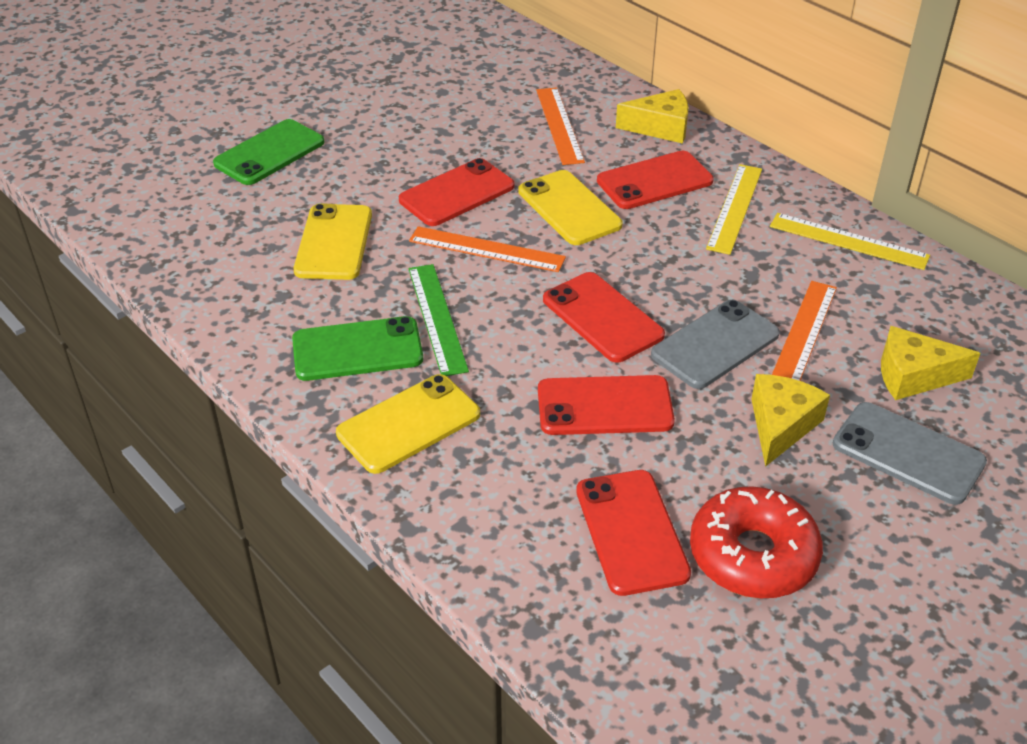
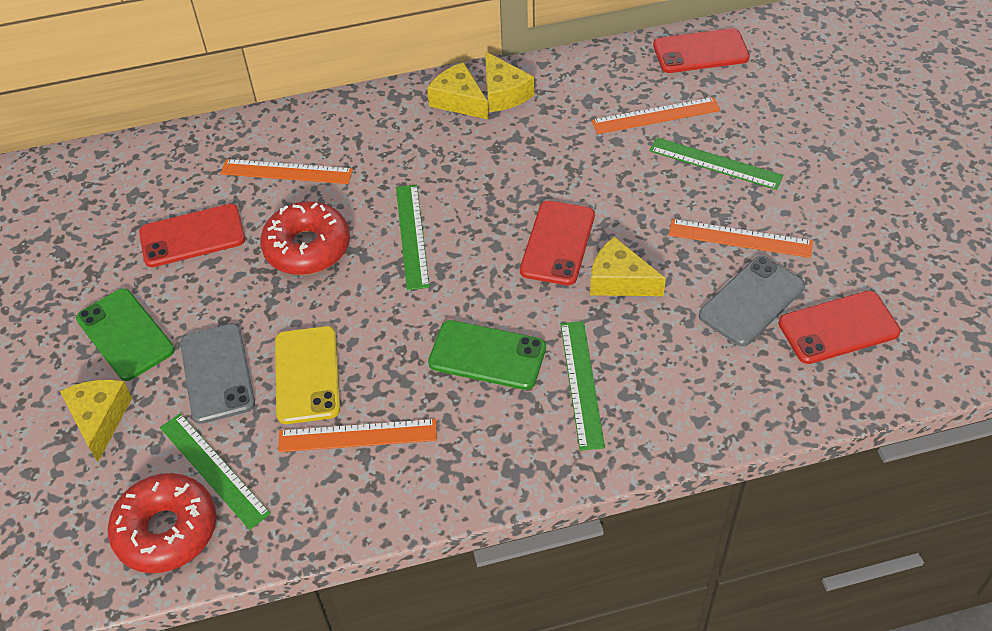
green ruler: [409,264,469,376] = 1 -> [160,413,271,530] [396,185,430,290] [561,321,605,451] [650,137,783,190] = 4
orange ruler: [409,226,566,272] [536,87,585,165] [772,281,837,381] = 3 -> [220,159,353,184] [278,419,437,452] [592,97,721,134] [669,219,813,258] = 4
red donut: [690,486,823,598] = 1 -> [108,473,216,573] [260,201,350,275] = 2
red phone: [399,158,514,226] [538,375,675,435] [543,272,665,362] [576,470,691,596] [597,151,714,209] = 5 -> [139,204,245,267] [520,201,595,285] [653,28,750,73] [778,291,901,364] = 4
yellow cheese: [616,89,689,144] [751,374,830,467] [881,326,980,400] = 3 -> [60,380,132,462] [427,62,489,120] [485,51,534,112] [590,237,666,296] = 4
yellow phone: [294,203,372,280] [336,374,480,474] [518,170,622,245] = 3 -> [275,326,340,424] = 1
yellow ruler: [706,164,762,255] [770,213,930,270] = 2 -> none = 0

